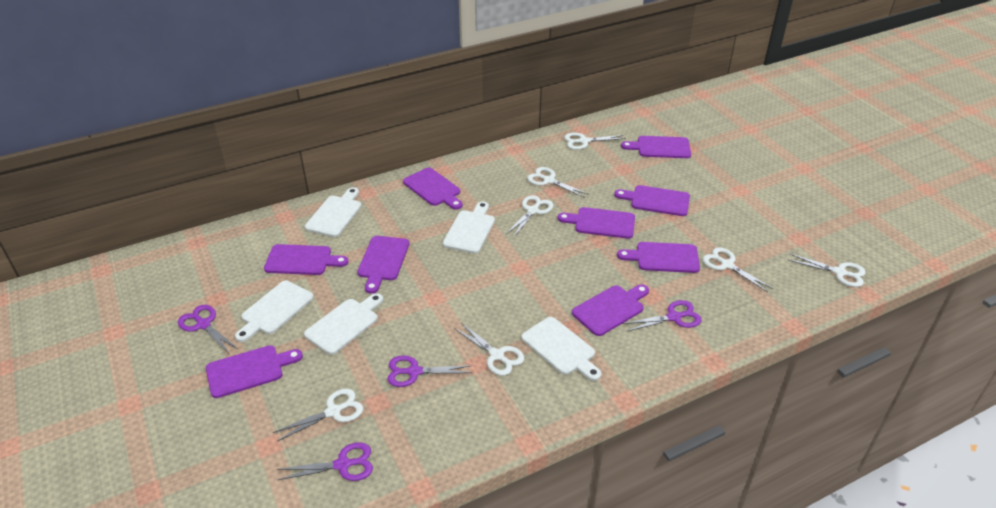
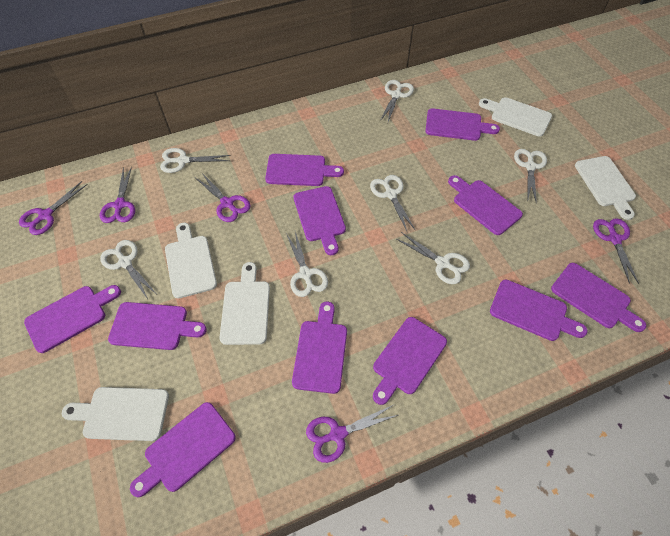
purple cutting board: [206,345,303,398] [264,244,348,275] [357,236,409,293] [403,168,462,210] [558,207,635,239] [572,284,649,336] [614,185,690,216] [617,242,700,273] [621,136,691,158] = 9 -> [24,285,121,353] [108,302,207,350] [130,402,236,497] [265,154,344,186] [292,302,347,394] [293,186,346,255] [373,317,447,405] [426,108,500,141] [448,175,523,235] [490,280,587,341] [551,263,646,332] = 11
purple scissors: [178,305,239,353] [277,442,373,481] [387,355,472,387] [622,300,702,332] = 4 -> [19,181,88,235] [100,166,135,223] [196,173,251,222] [306,405,398,463] [593,218,639,284] = 5

